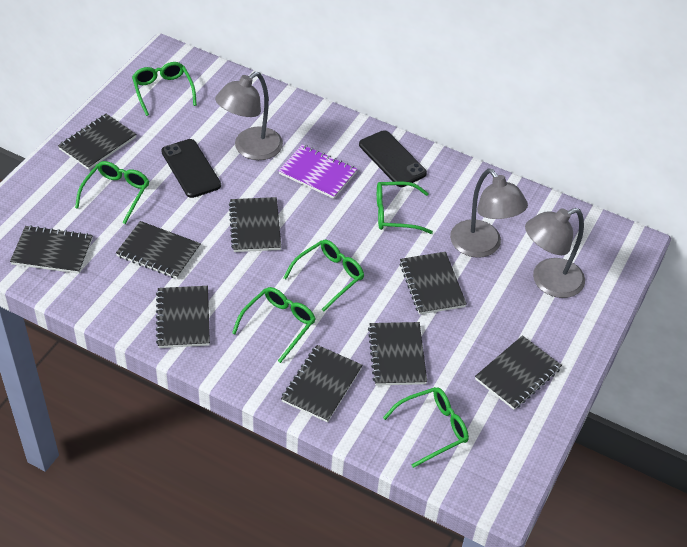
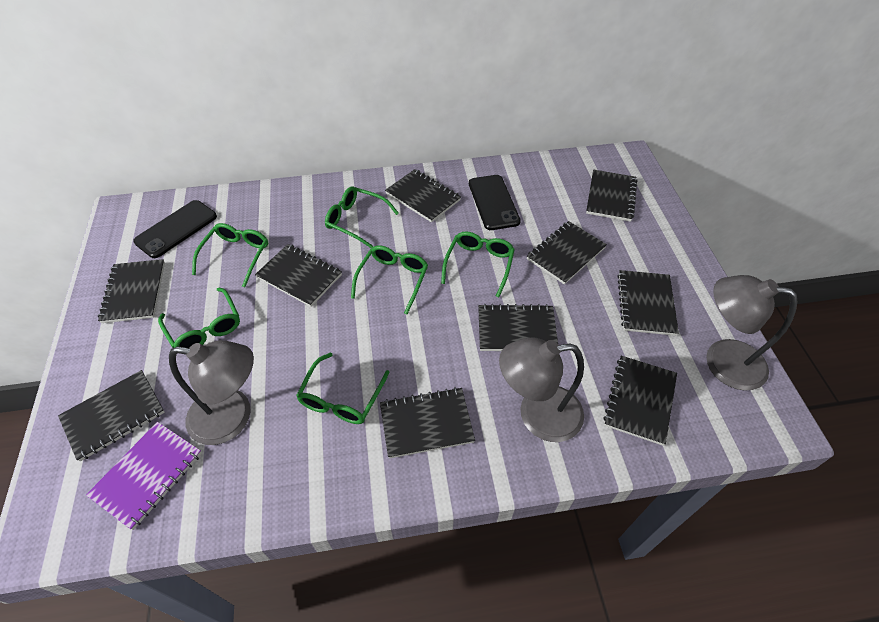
black notebook: [10,225,93,274] [58,114,136,170] [116,221,201,279] [156,286,210,348] [229,197,281,252] [281,345,363,422] [368,322,427,386] [400,252,467,315] [475,335,562,410] = 9 -> [58,370,165,461] [98,259,165,323] [255,244,342,307] [380,387,475,459] [385,169,461,223] [478,304,558,351] [527,221,607,284] [586,170,638,222] [603,356,677,446] [617,270,679,336] = 10

